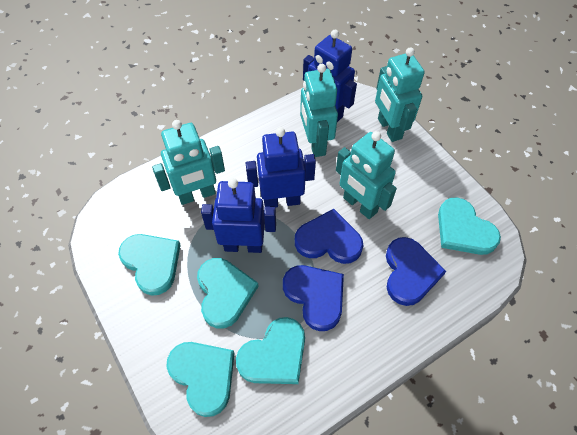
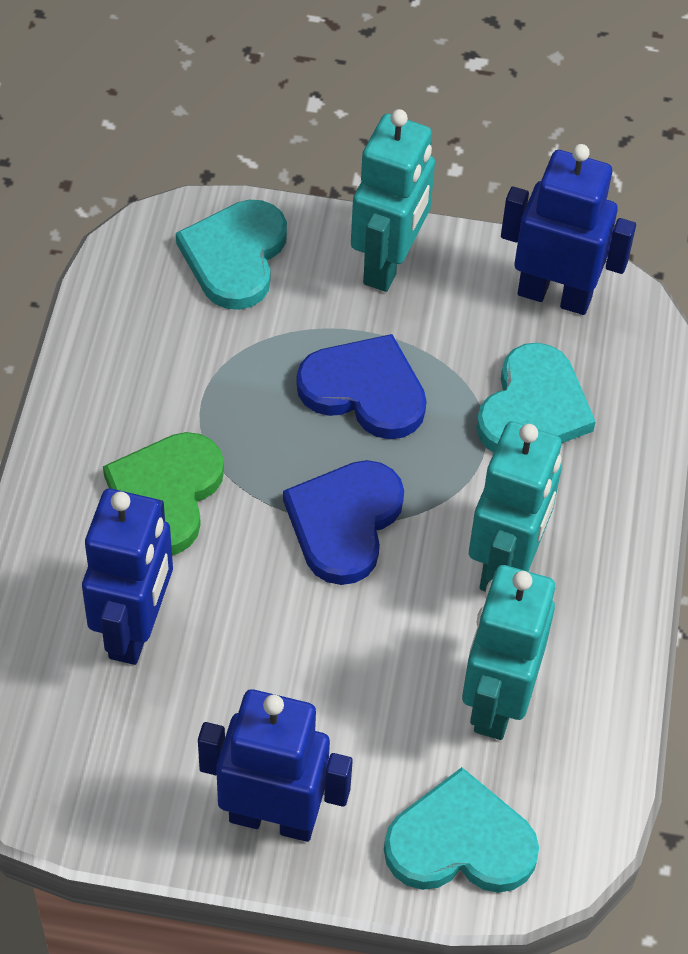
blue heart: [283,265,344,331] [295,209,363,264] [386,237,446,306] = 3 -> [283,460,404,585] [296,334,427,439] = 2
green heart: none = 0 -> [103,432,224,555] = 1
turquoise heart: [118,234,180,296] [166,342,235,417] [197,258,259,329] [236,317,305,384] [438,198,501,255] = 5 -> [176,200,287,310] [384,767,539,893] [476,343,596,453] = 3
turquoise robot: [152,120,225,205] [300,64,338,157] [336,131,397,219] [375,47,425,142] = 4 -> [351,109,435,292] [462,565,555,740] [469,421,562,592] = 3

